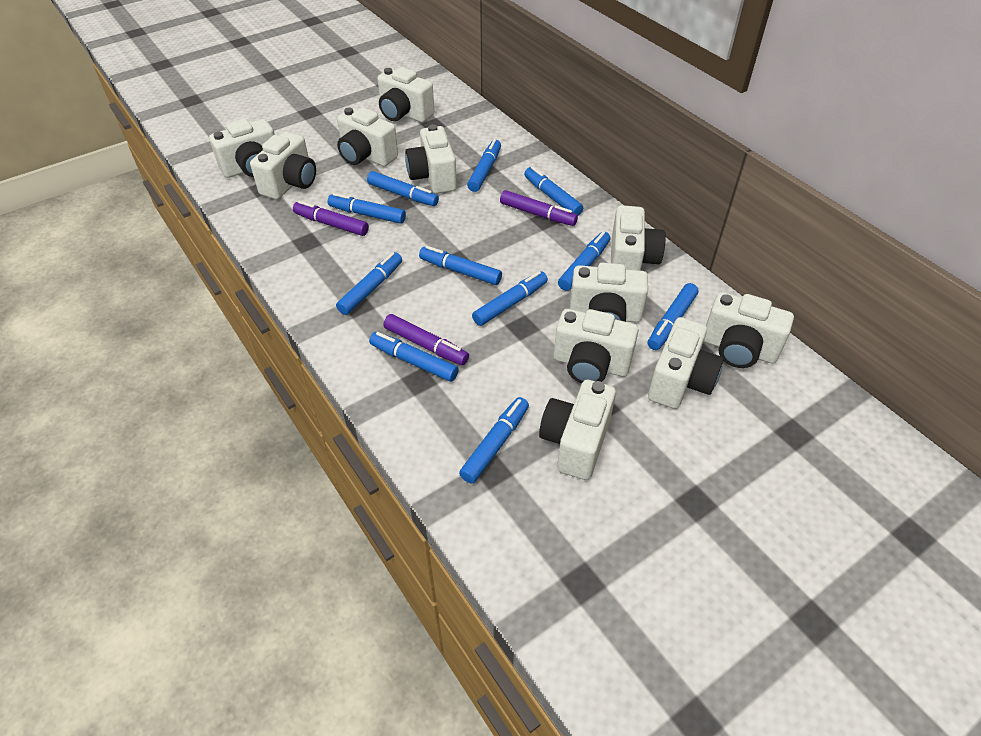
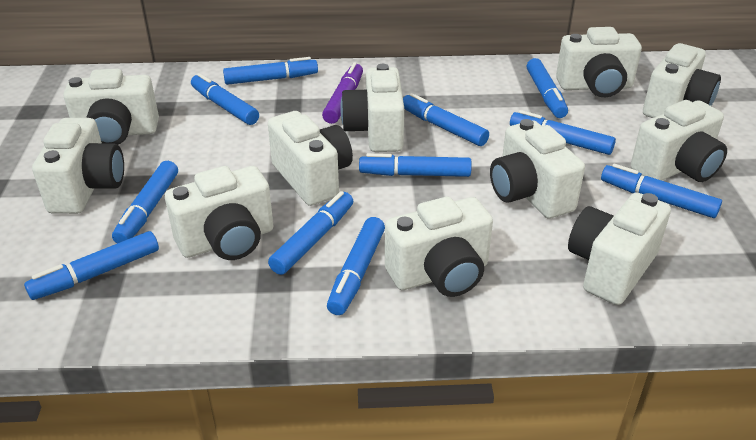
purple marker: [293,201,369,236] [383,314,469,365] [500,190,578,226] = 3 -> [322,62,363,124] = 1

